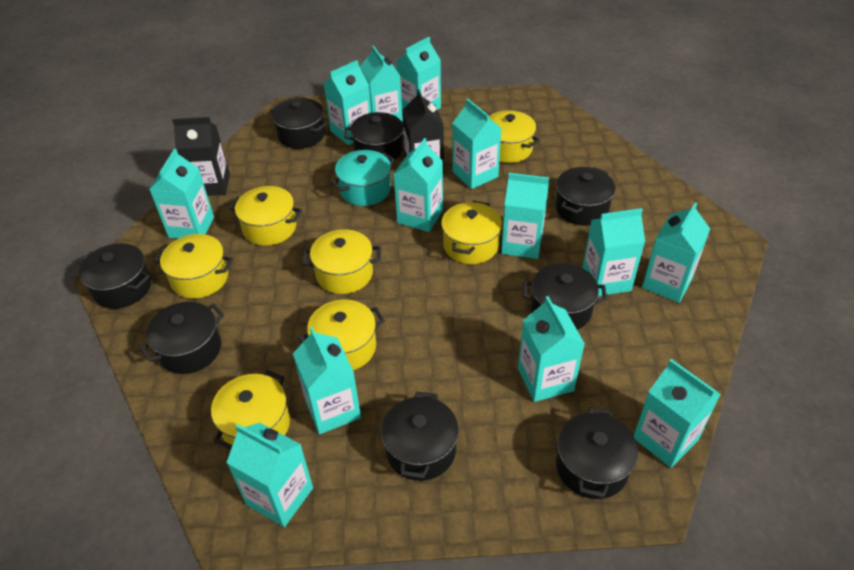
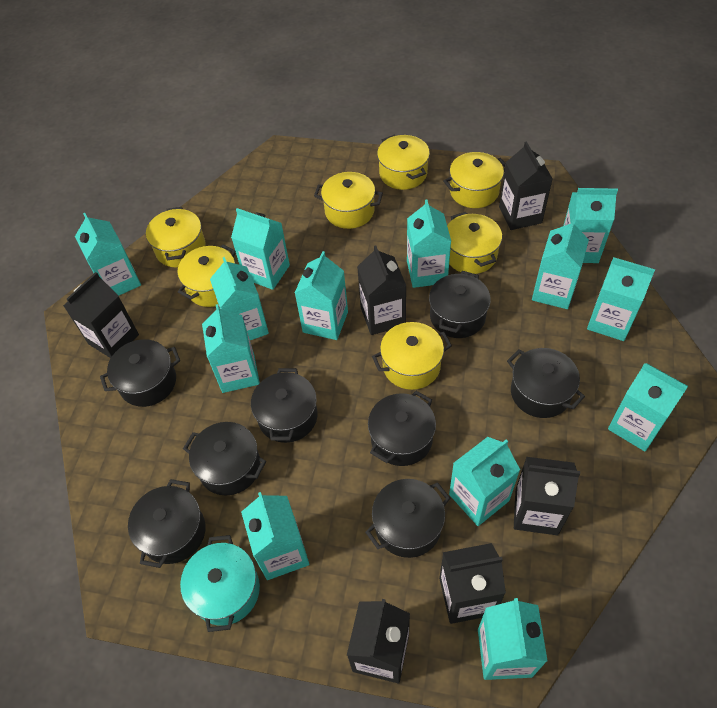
black carton: [172,117,230,196] [402,89,444,173] = 2 -> [63,272,139,358] [347,599,410,683] [357,246,406,335] [439,543,506,624] [499,141,553,230] [514,457,580,535] = 6

